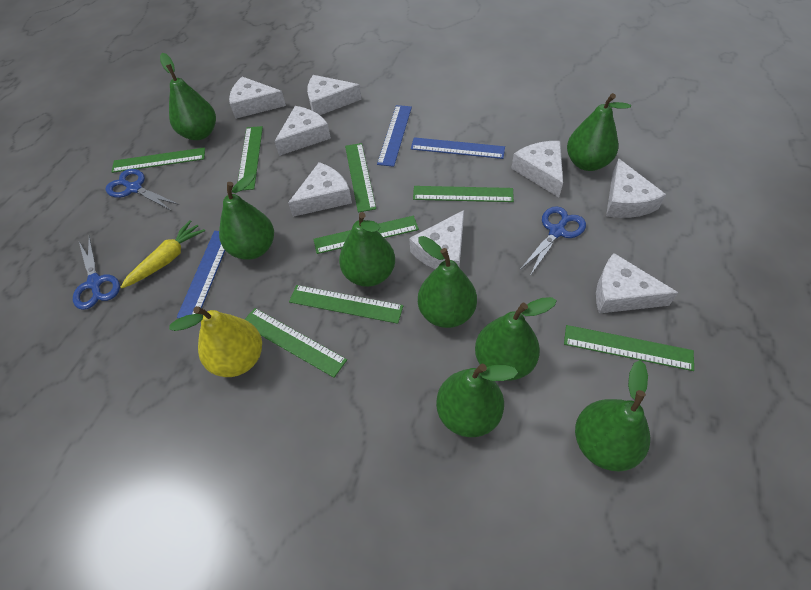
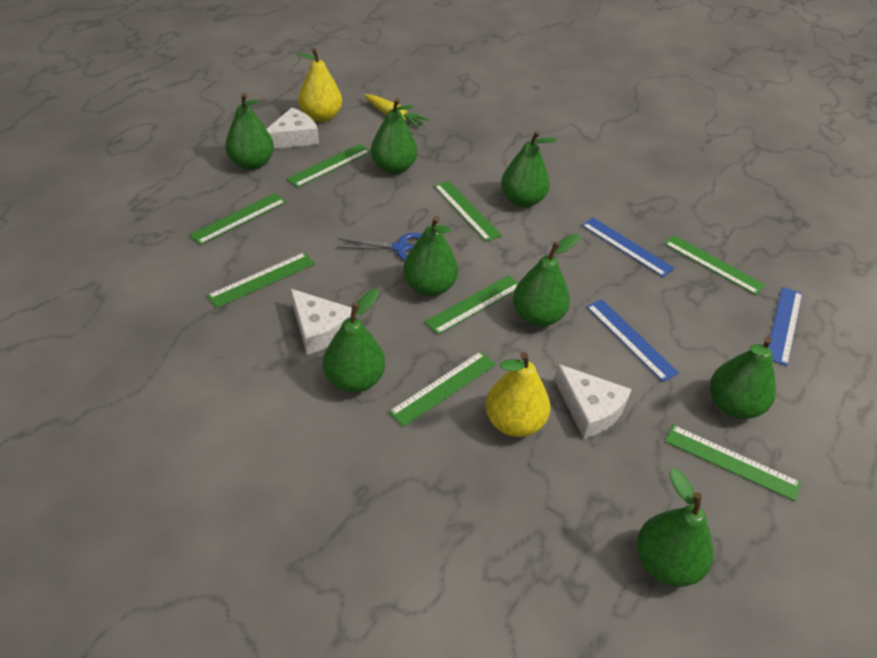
blue scissors: [73,236,120,310] [106,169,179,210] [520,206,586,276] = 3 -> [337,233,422,261] = 1
white cheese: [229,77,286,119] [274,106,331,156] [288,162,352,217] [307,75,362,115] [409,210,464,269] [511,141,563,197] [596,253,678,313] [606,158,666,218] = 8 -> [266,107,319,149] [290,289,352,355] [554,364,632,439] = 3
yellow pear: [169,306,262,377] = 1 -> [297,48,342,122] [485,352,550,437] = 2

